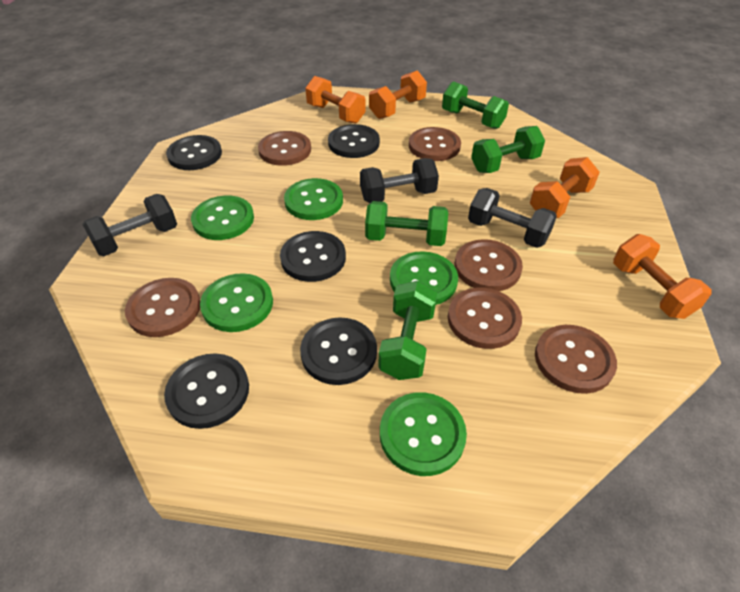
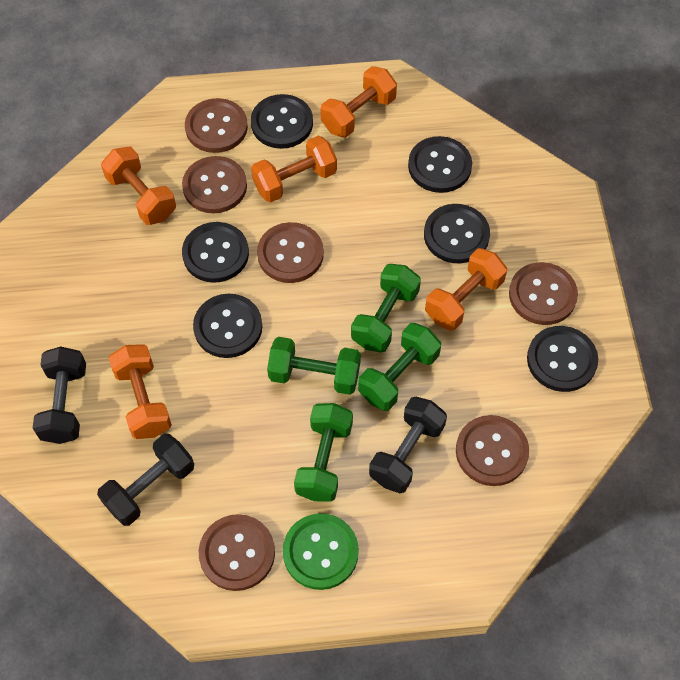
black button: [164,354,249,429] [166,135,222,170] [280,231,346,282] [300,317,377,385] [328,124,380,158] = 5 -> [182,222,249,283] [193,294,262,358] [251,94,313,149] [408,136,472,193] [424,204,490,263] [527,326,598,392] = 6
green button: [191,196,254,240] [200,273,273,332] [284,178,343,220] [380,392,467,476] [390,251,458,305] = 5 -> [283,513,359,590] = 1
orange dumbbell: [305,76,365,124] [369,71,427,119] [530,157,600,218] [613,234,712,319] = 4 -> [101,147,176,225] [109,344,172,439] [251,136,337,202] [321,66,397,138] [425,248,507,331] = 5

